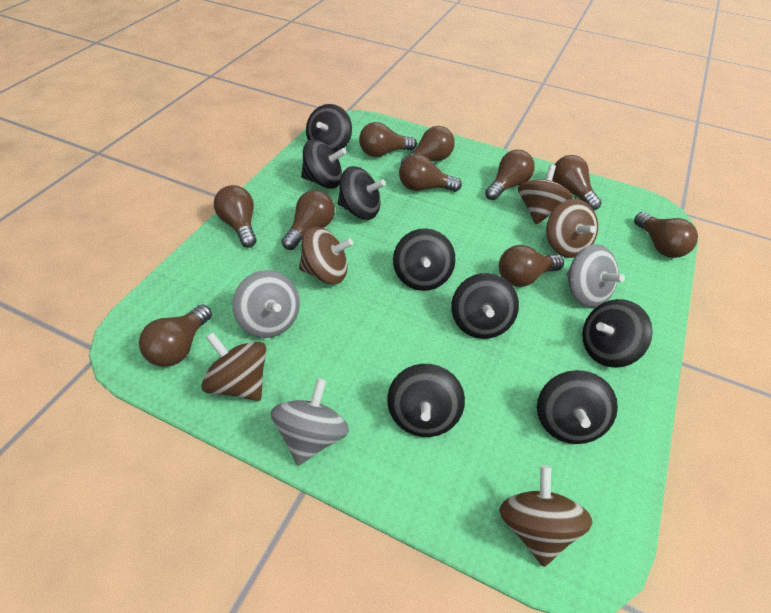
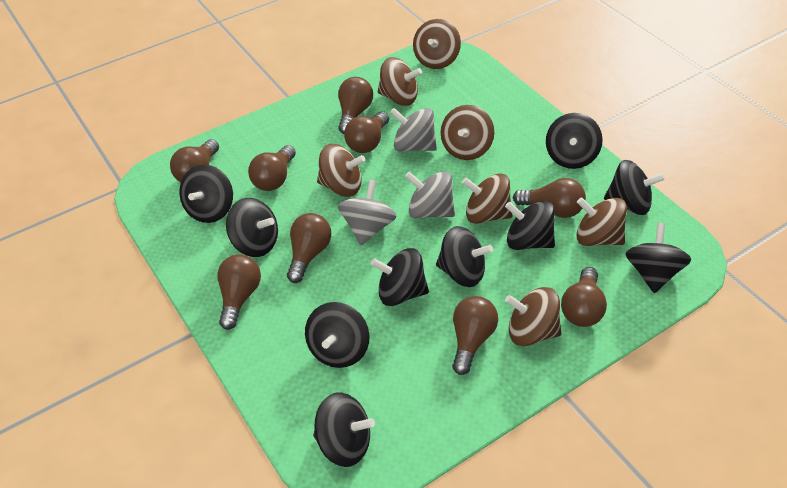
black spinning top: [301,139,346,189] [306,104,352,153] [338,166,386,220] [387,364,465,437] [393,228,455,291] [451,273,519,339] [537,370,618,444] [582,299,653,368] = 8 -> [179,165,233,223] [226,198,278,257] [305,302,370,368] [313,392,375,467] [371,248,429,306] [436,226,493,287] [505,201,555,250] [546,113,603,169] [604,160,665,215] [625,223,691,293] = 10
brown light bulb: [139,304,212,367] [214,185,257,247] [282,190,335,250] [359,122,417,157] [399,154,462,192] [401,126,455,163] [485,150,535,200] [499,245,564,287] [552,155,602,210] [634,212,698,258] = 10 -> [170,139,219,182] [217,254,261,330] [248,145,296,191] [287,213,331,283] [338,77,373,134] [344,111,389,153] [452,296,498,375] [513,178,586,218] [561,267,607,327] = 9
brown spinning top: [201,332,266,401] [299,227,353,284] [499,465,593,567] [518,164,573,224] [546,199,598,258] = 5 -> [317,144,365,197] [378,57,422,106] [413,19,461,69] [440,105,494,160] [462,173,513,224] [505,287,561,346] [577,197,627,246] = 7

